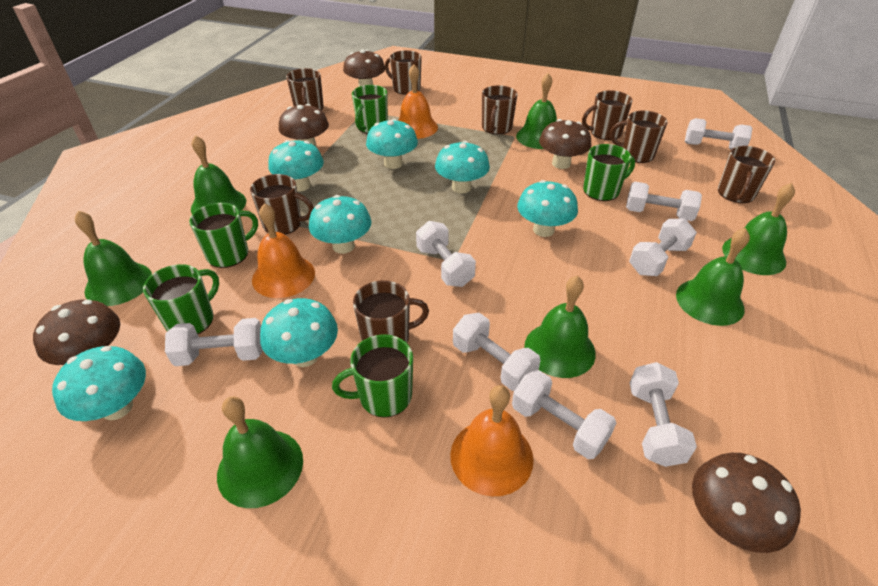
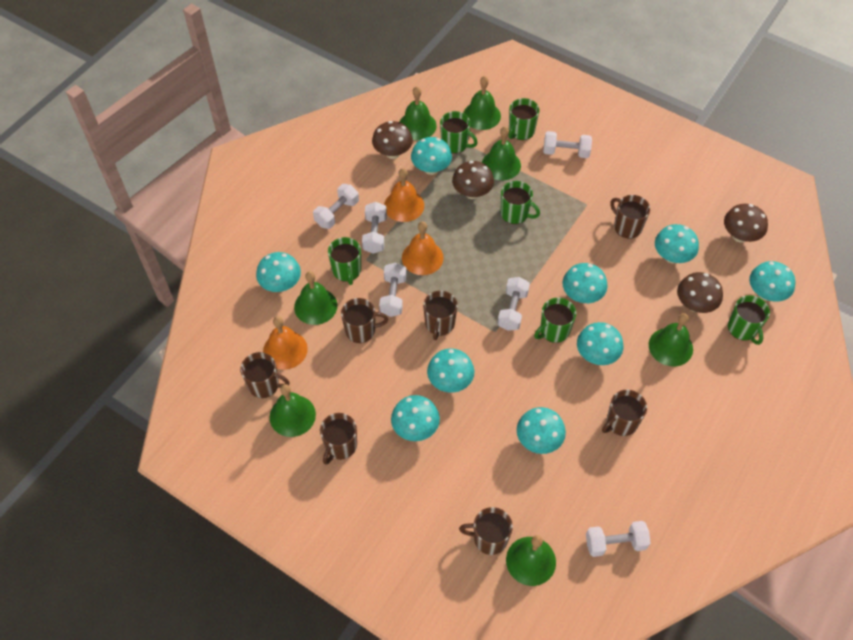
brown mug: [250,174,314,235] [286,68,324,111] [353,280,429,343] [385,50,422,95] [482,85,518,135] [582,90,632,140] [610,110,668,163] [718,146,775,203] = 8 -> [240,352,290,398] [320,413,357,465] [341,298,388,343] [423,291,458,340] [459,507,513,555] [602,390,647,436] [610,195,650,239] = 7
brown mushroom: [33,299,120,365] [279,104,329,147] [343,49,385,87] [539,119,591,169] [692,453,801,553] = 5 -> [372,121,413,159] [452,161,494,199] [677,272,723,313] [724,204,768,243] = 4
green mug: [143,264,219,334] [189,203,258,268] [332,334,413,418] [352,85,388,134] [583,144,635,201] = 5 -> [328,237,361,285] [440,111,478,154] [501,181,540,224] [508,98,539,140] [534,298,576,343] [728,295,770,345] = 6
turquoise mushroom: [52,346,146,421] [260,298,338,367] [268,140,324,191] [309,195,371,254] [366,119,418,169] [435,141,490,194] [517,180,578,237] = 7 -> [256,252,301,292] [391,395,440,441] [411,137,452,175] [427,348,474,393] [517,407,566,454] [563,263,607,303] [577,322,623,365] [655,224,699,264] [749,261,796,302] = 9
white dumbbell: [165,318,263,366] [416,221,476,287] [453,313,541,391] [512,370,616,459] [626,182,702,221] [629,218,697,276] [630,362,697,467] [685,118,752,150] = 8 -> [313,184,359,229] [362,202,387,254] [379,263,407,317] [497,277,530,331] [543,131,592,158] [586,521,651,557] = 6

